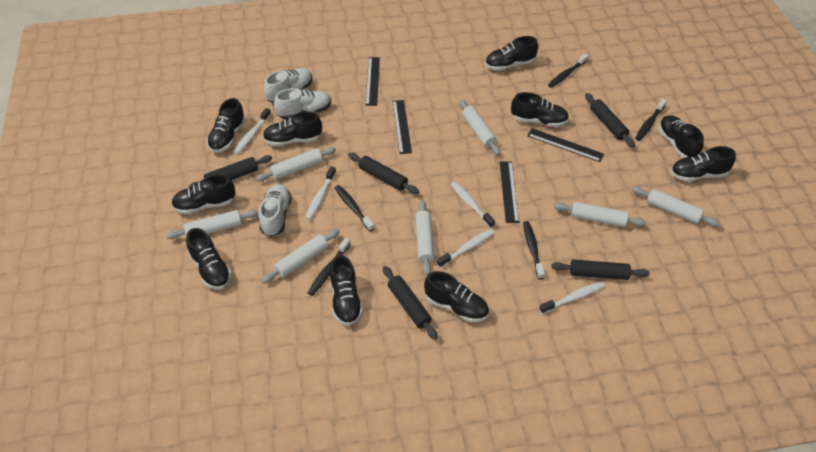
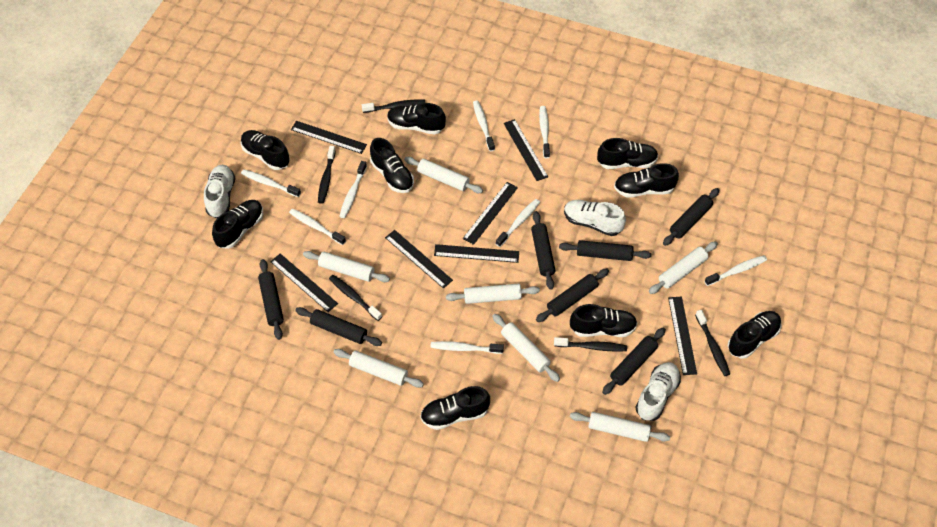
black rolling pin: [189,155,272,188] [348,153,419,194] [383,266,438,340] [551,259,649,280] [585,93,635,147] = 5 -> [258,259,284,340] [295,307,382,346] [531,211,556,290] [536,268,609,322] [559,240,651,261] [602,327,666,395] [663,188,719,246] = 7
black ruler: [365,57,380,106] [392,100,412,154] [500,161,519,223] [527,128,604,162] = 4 -> [270,253,338,312] [291,121,367,154] [385,230,453,289] [434,244,519,263] [463,182,518,245] [504,119,548,181] [668,297,697,375] = 7
black shoe: [171,175,235,214] [186,228,232,290] [207,98,246,152] [263,112,322,146] [330,255,363,326] [424,271,489,322] [485,36,538,71] [511,92,569,127] [658,115,704,158] [671,146,736,182] = 10 -> [212,200,263,249] [241,130,290,170] [370,138,414,193] [387,103,446,135] [420,386,490,430] [570,304,637,337] [597,138,658,169] [614,163,679,198] [728,311,781,359] = 9
white toothbrush: [234,108,271,154] [305,166,336,220] [437,229,494,268] [451,182,495,228] [539,281,605,314] = 5 -> [241,169,301,197] [289,208,346,245] [339,161,367,218] [430,341,504,354] [473,100,495,151] [496,199,540,247] [539,106,550,158] [705,255,767,286] = 8

